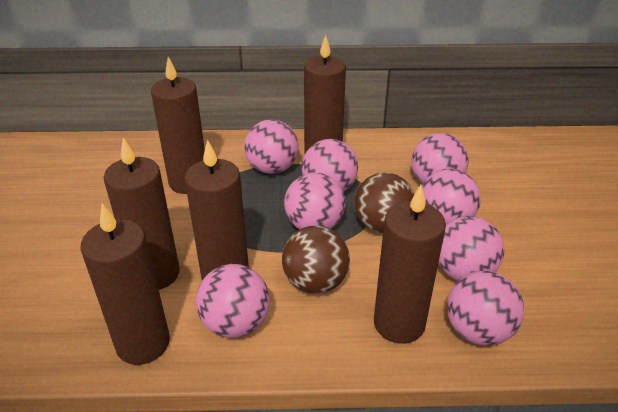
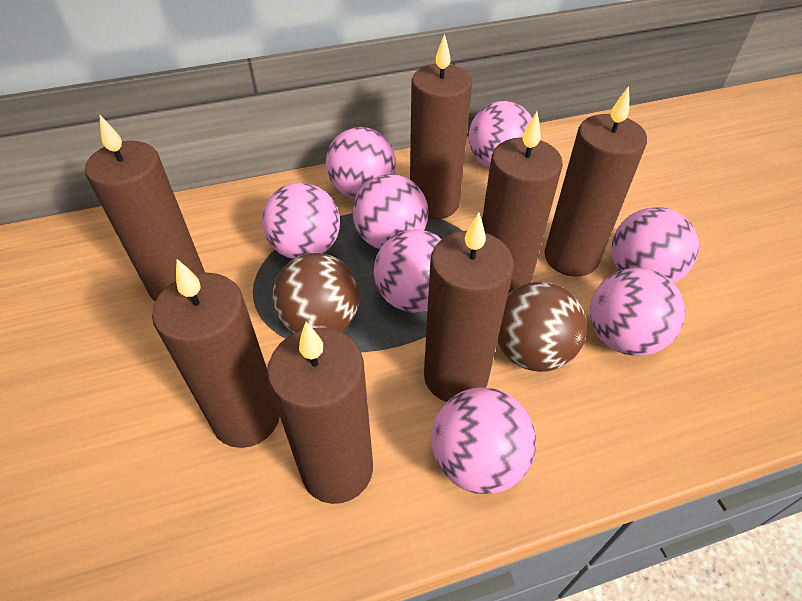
brown candle: [81,203,170,365] [104,138,180,290] [151,57,205,194] [184,139,249,280] [304,35,346,155] [374,185,446,344] = 6 -> [85,114,205,302] [152,259,280,448] [267,322,373,504] [410,34,472,219] [424,212,514,402] [482,112,563,294] [544,86,647,277] = 7

